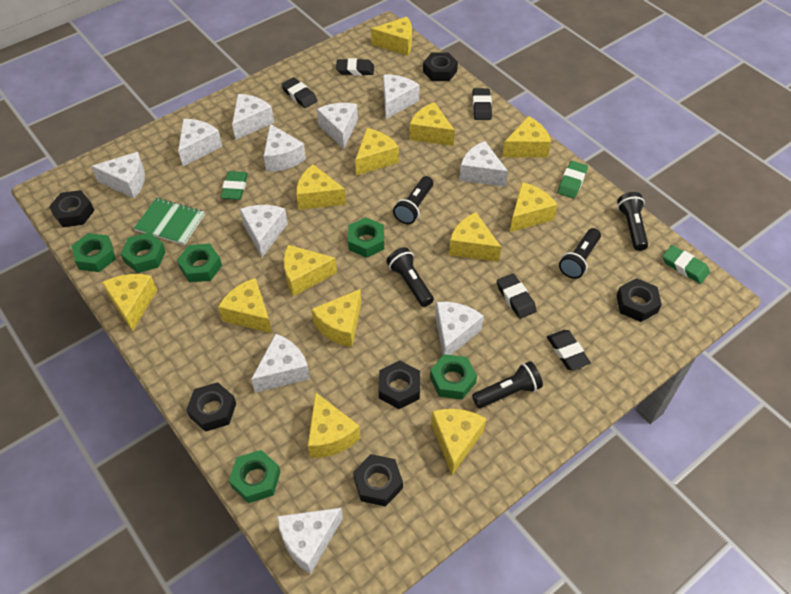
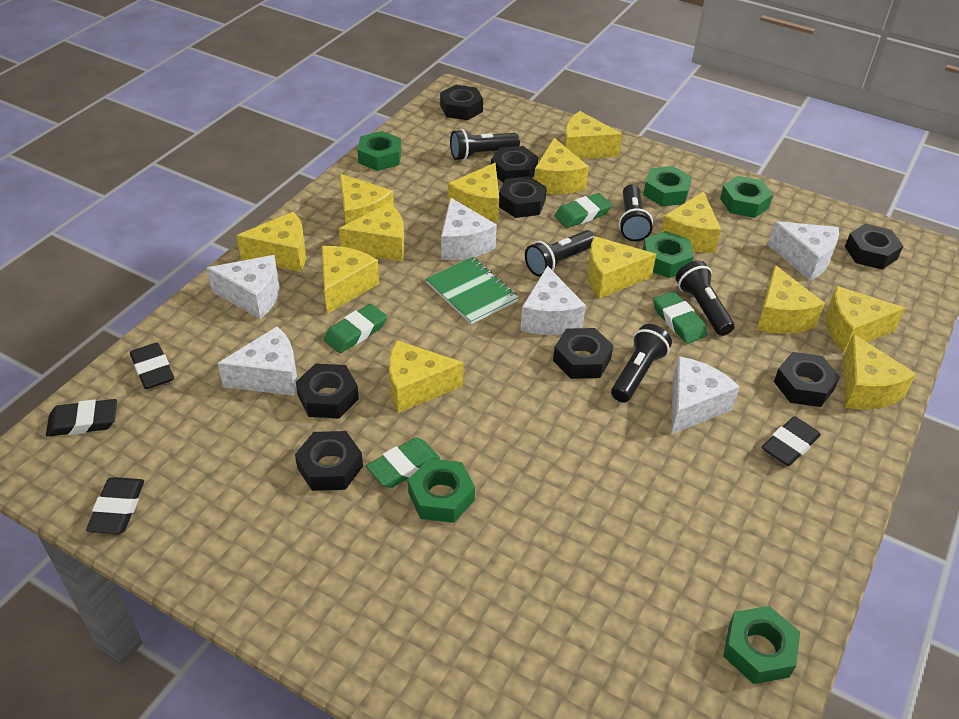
black eraser: [281,77,318,108] [336,58,374,76] [472,88,492,120] [497,273,537,319] [547,330,591,371] = 5 -> [46,399,117,437] [86,477,144,534] [130,342,174,389] [762,416,821,466] = 4
black nut: [49,190,95,227] [186,382,236,432] [353,454,403,506] [379,360,420,409] [423,53,458,81] [616,278,662,322] = 6 -> [295,431,363,491] [296,363,359,419] [440,85,483,120] [491,146,538,183] [499,176,547,218] [553,328,613,379] [774,352,840,407] [845,224,903,270] = 8
green eraser: [221,171,248,200] [557,161,588,198] [662,245,710,284] = 3 -> [324,304,387,353] [366,438,440,488] [555,193,612,228] [653,291,707,344] = 4
white cheese: [91,152,145,198] [178,119,222,166] [232,94,274,140] [240,205,288,257] [251,334,310,392] [264,124,306,172] [277,508,343,574] [317,103,358,149] [383,74,420,119] [435,302,484,355] [459,141,508,187] = 11 -> [207,255,279,319] [217,326,297,396] [441,197,497,260] [520,266,586,335] [671,357,740,434] [767,221,839,281] = 6

